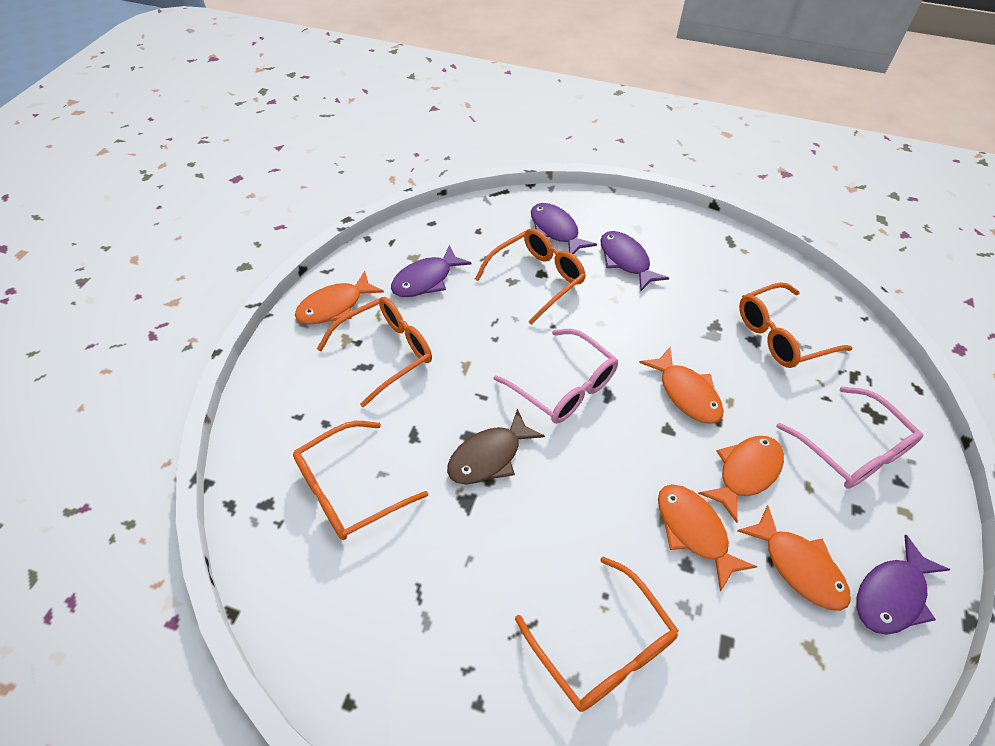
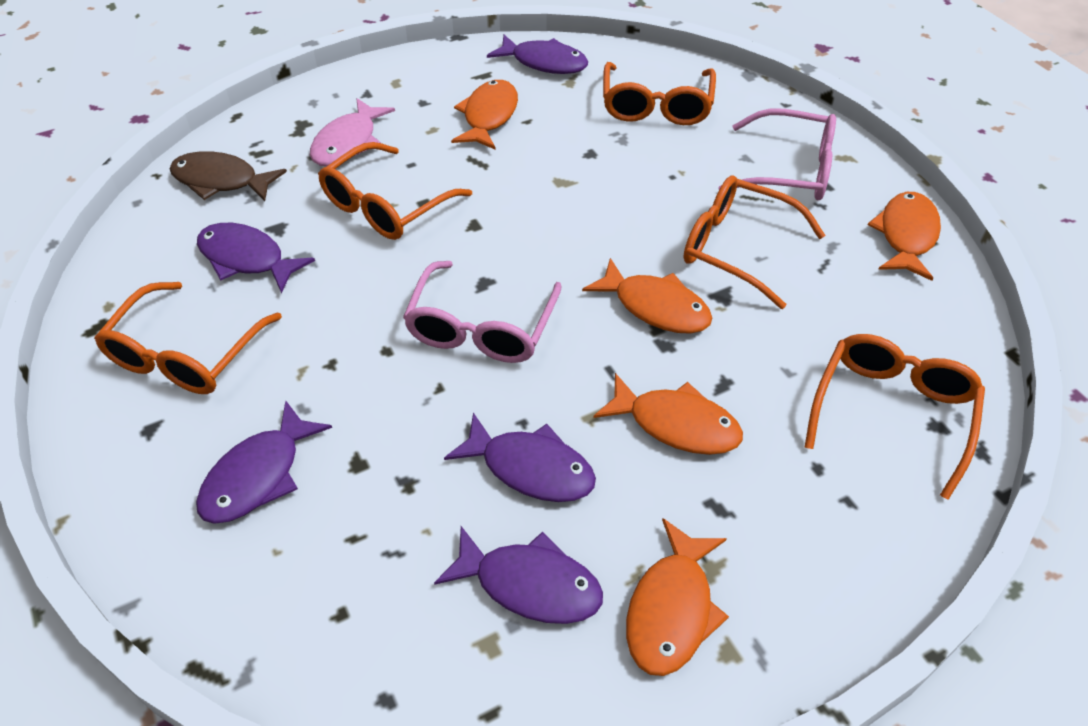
pink fish: none = 0 -> [310,98,395,166] = 1
purple fish: [391,245,472,297] [531,203,597,255] [600,231,669,292] [856,535,950,635] = 4 -> [196,401,332,524] [197,223,315,293] [434,526,603,624] [444,413,596,502] [487,35,588,74] = 5

